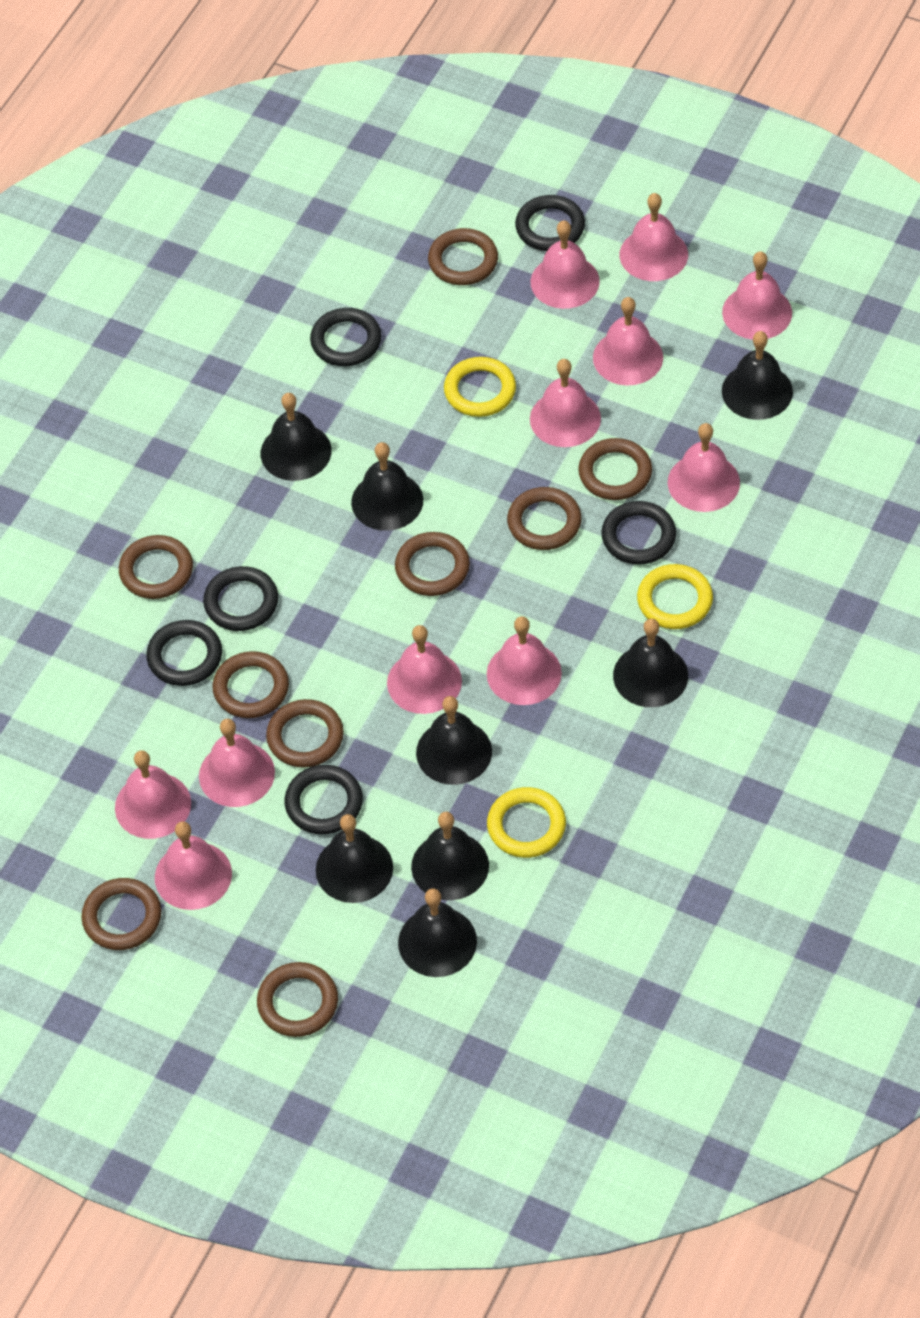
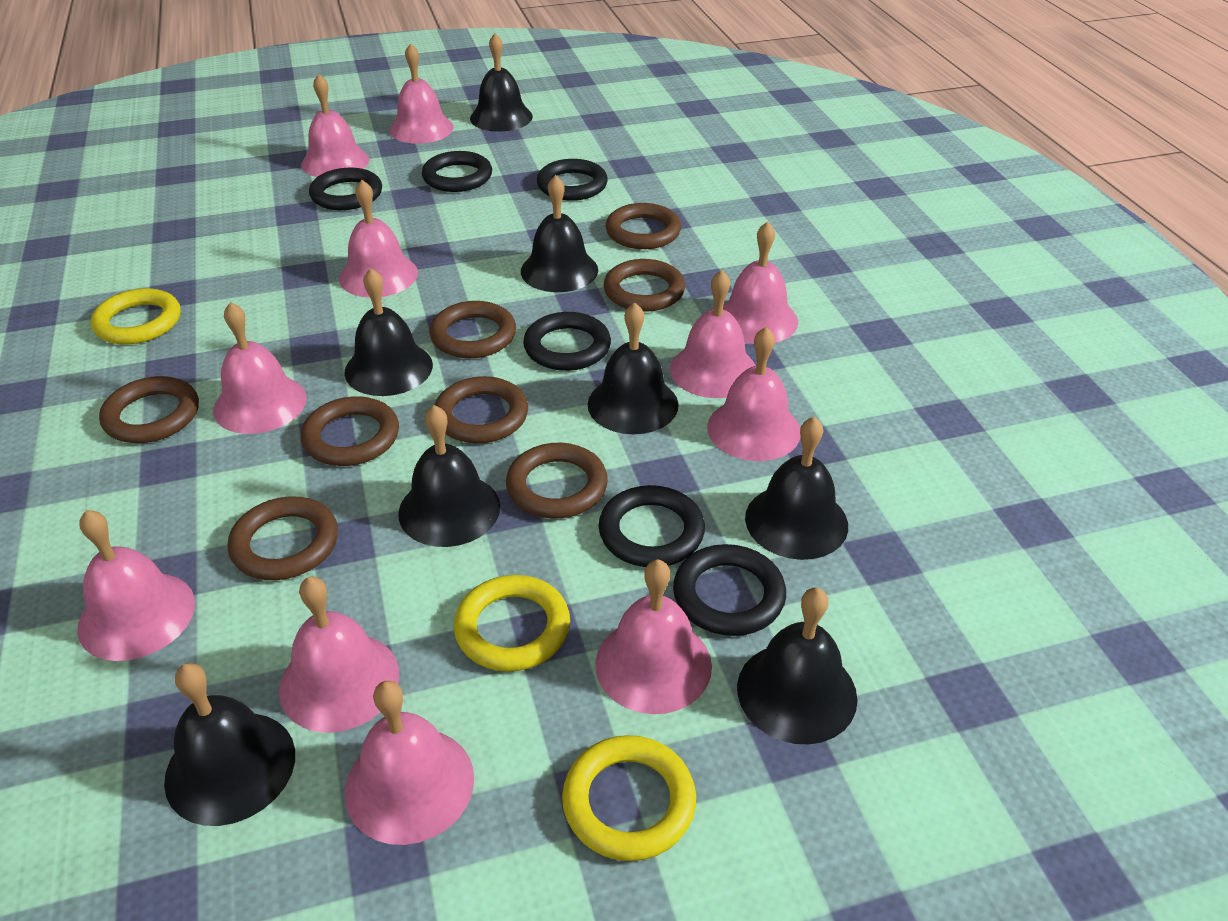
brown ring: [81,878,161,950] [119,535,193,599] [213,651,289,718] [257,962,338,1037] [266,699,344,768] [395,532,470,596] [428,228,498,285] [507,487,582,550] [578,438,652,500] = 9 -> [99,376,199,443] [227,497,338,580] [301,396,399,466] [429,301,516,358] [435,376,528,443] [506,443,608,519] [604,259,685,312] [606,203,681,249] = 8

